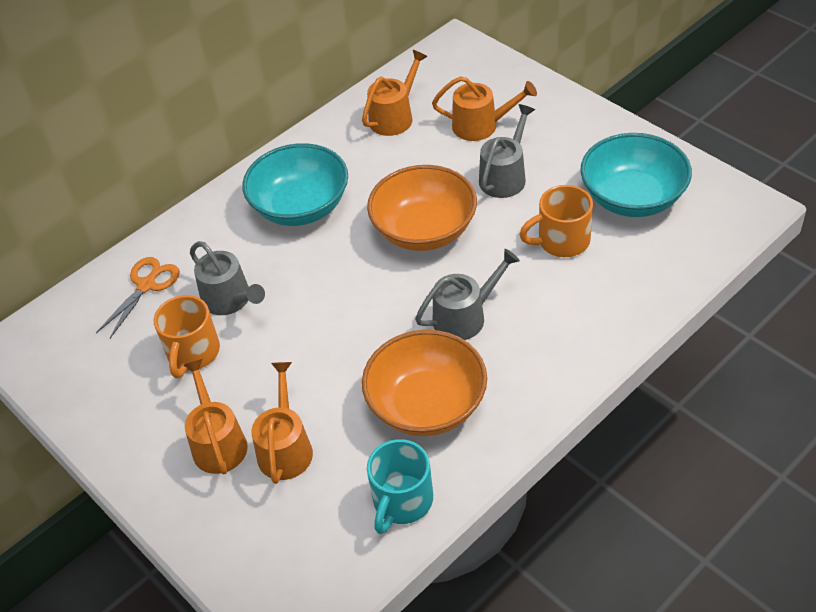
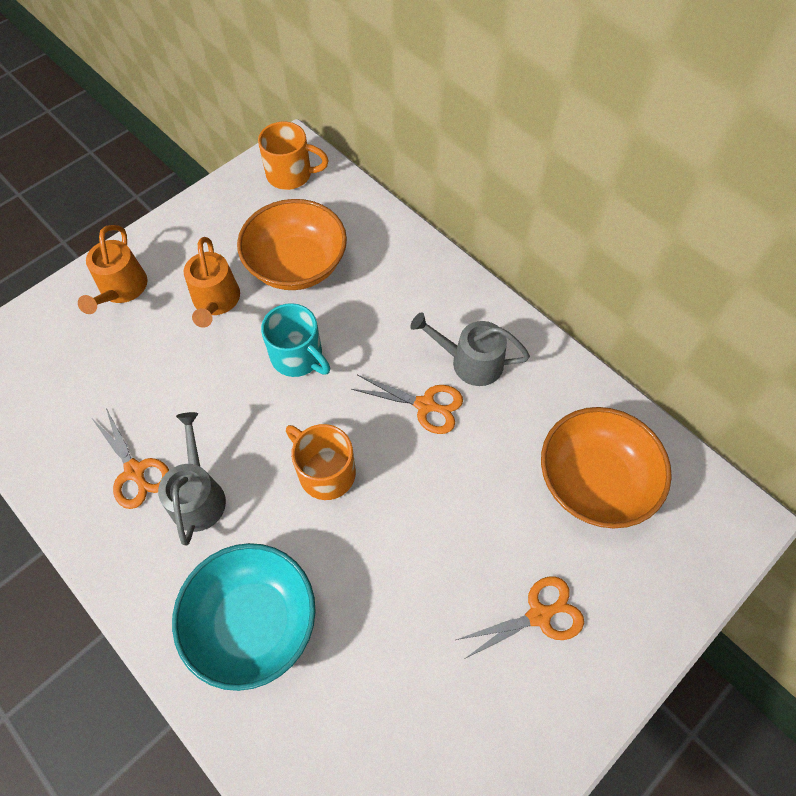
grey watering can: [190,241,265,315] [415,249,520,340] [479,104,535,198] = 3 -> [158,412,226,545] [410,312,530,386] = 2
orange scissors: [96,257,180,339] = 1 -> [92,408,169,509] [351,375,463,434] [456,576,584,658] = 3
orange watering can: [183,359,248,474] [252,362,313,484] [362,50,428,136] [432,76,537,141] = 4 -> [78,225,148,314] [184,237,240,328] = 2
turquoise bowl: [242,143,348,226] [580,133,692,217] = 2 -> [172,543,316,691] = 1

